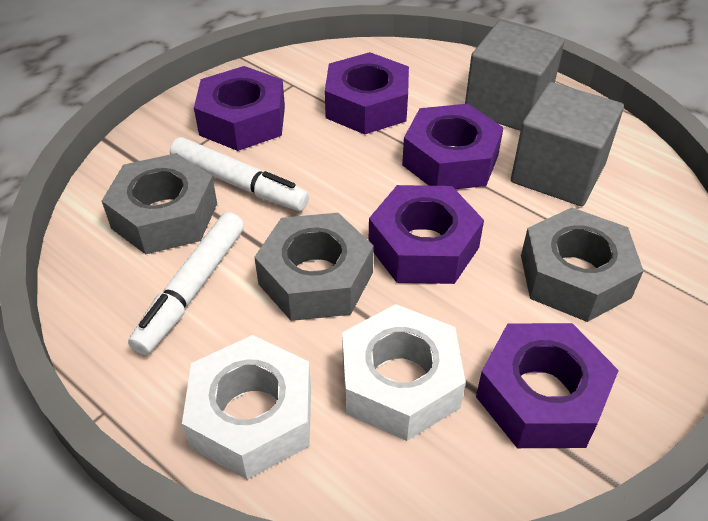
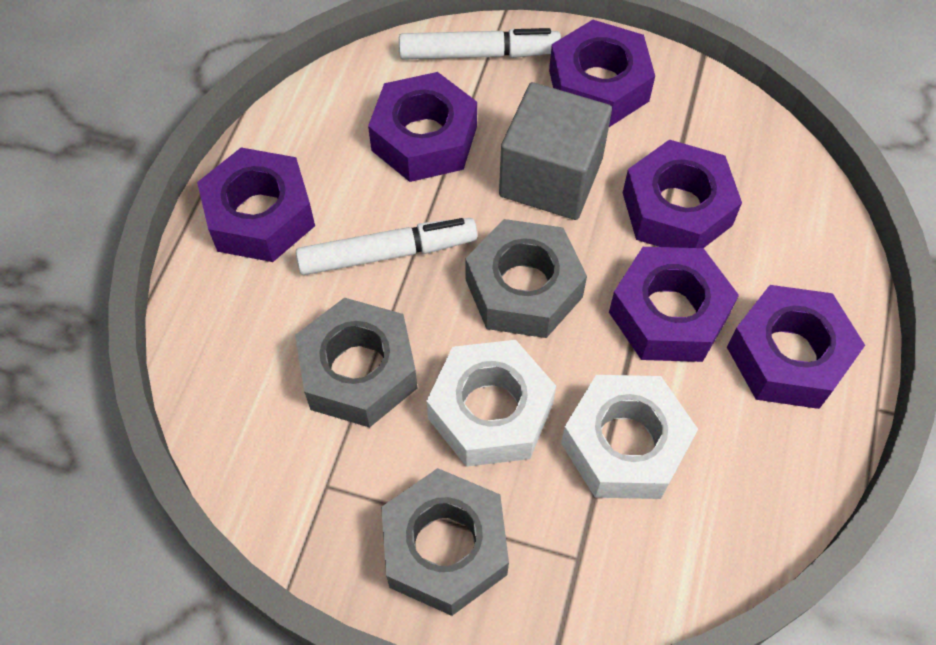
grey cube: [465,21,564,131] [511,82,624,206] = 2 -> [499,82,612,220] = 1
purple nut: [194,66,285,151] [325,52,409,134] [368,185,484,284] [402,104,504,189] [476,323,619,448] = 5 -> [197,147,315,262] [368,72,477,182] [549,20,655,127] [609,247,739,362] [623,139,742,248] [727,285,865,409] = 6

